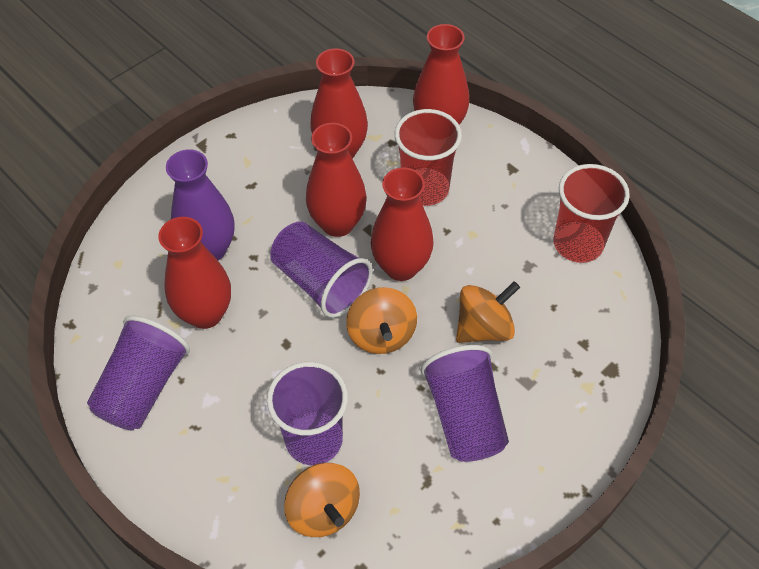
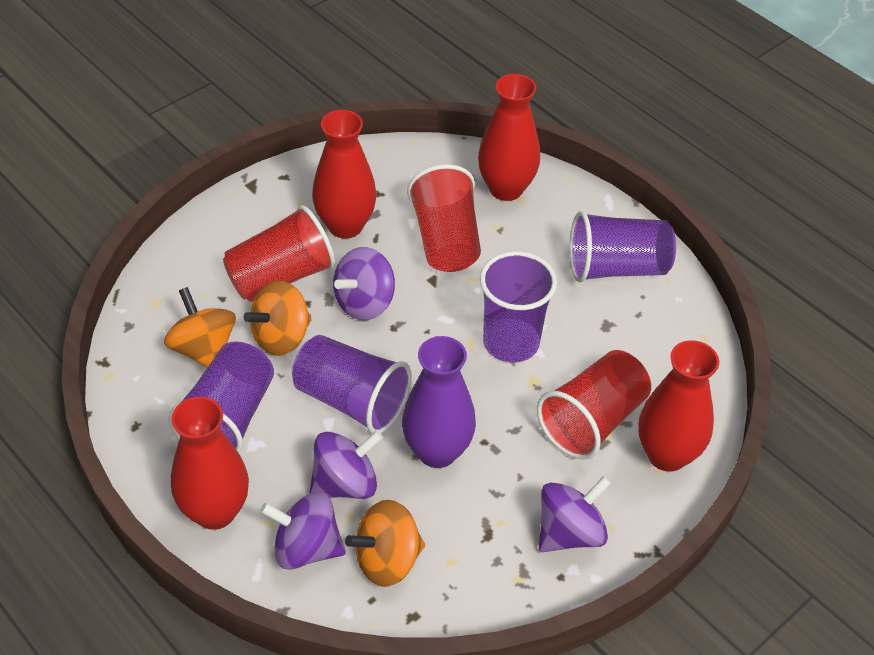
purple spinning top: none = 0 -> [260,492,346,570] [309,431,383,499] [333,247,395,320] [539,476,611,552] = 4
red cup: [395,109,462,206] [554,164,630,263] = 2 -> [223,205,335,302] [407,164,481,272] [537,350,651,460] = 3
red vase: [158,217,231,329] [306,123,367,237] [310,48,368,159] [371,167,434,281] [413,24,469,125] = 5 -> [171,397,249,530] [312,110,377,239] [478,74,540,201] [638,340,719,472] = 4

